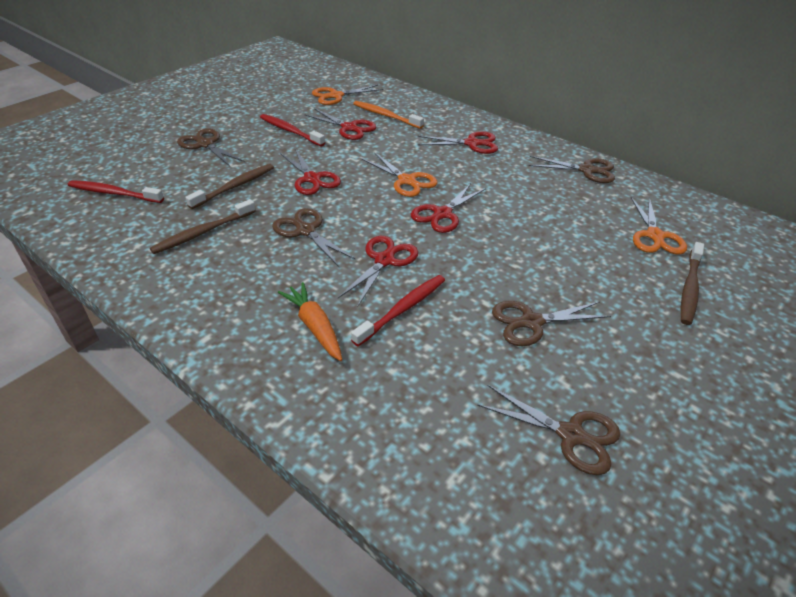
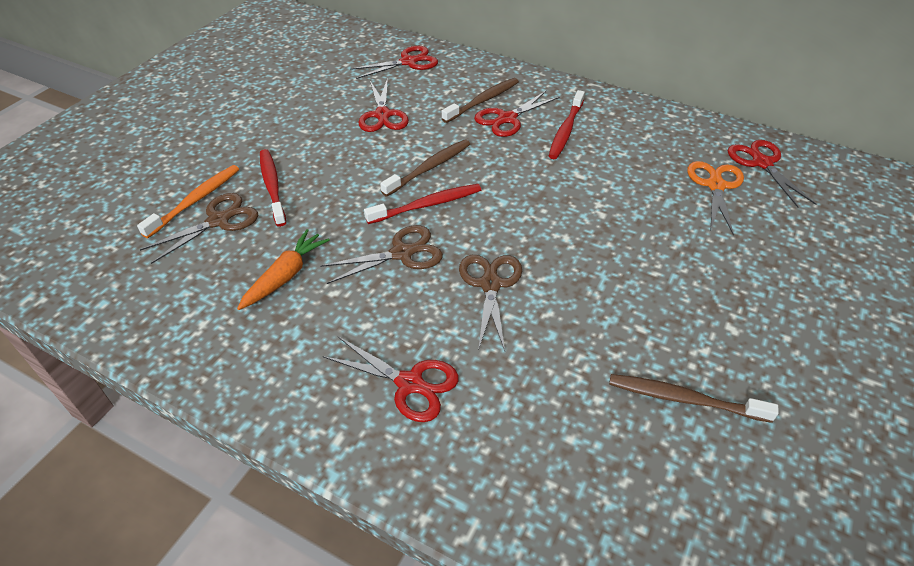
brown scissors: [177,128,245,166] [272,208,356,267] [477,385,620,475] [492,301,611,346] [528,156,615,183] = 5 -> [140,193,258,264] [320,225,443,284] [459,255,522,351] = 3
orange scissors: [312,85,383,105] [362,152,438,197] [631,197,687,255] = 3 -> [687,161,744,236] = 1

